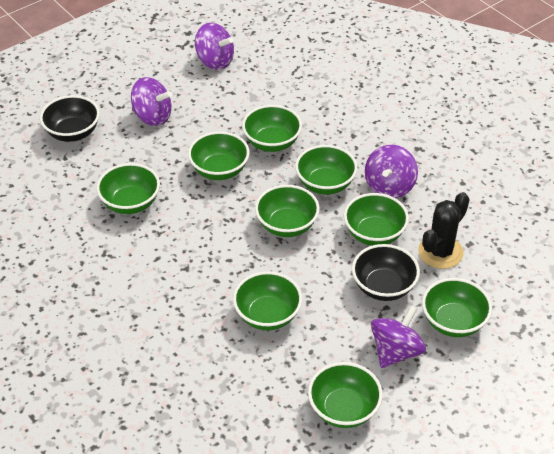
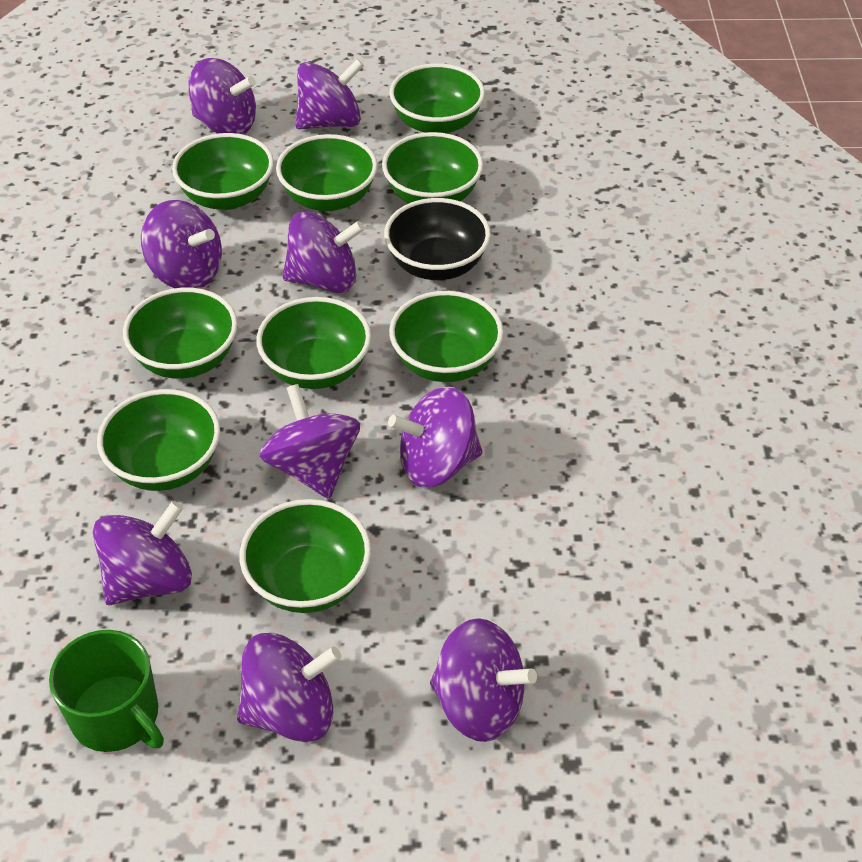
black bowl: [40,95,100,142] [352,244,420,301] = 2 -> [384,198,491,280] = 1
black cactus: [418,192,470,269] = 1 -> none = 0
green mug: none = 0 -> [49,630,164,752] = 1
purple spinning top: [131,77,172,126] [195,23,234,70] [365,145,418,198] [371,305,426,368] = 4 -> [93,501,192,605] [141,200,222,289] [188,58,256,135] [237,633,341,742] [260,384,360,499] [283,211,364,293] [296,59,364,129] [388,387,482,488] [430,618,537,742] = 9

